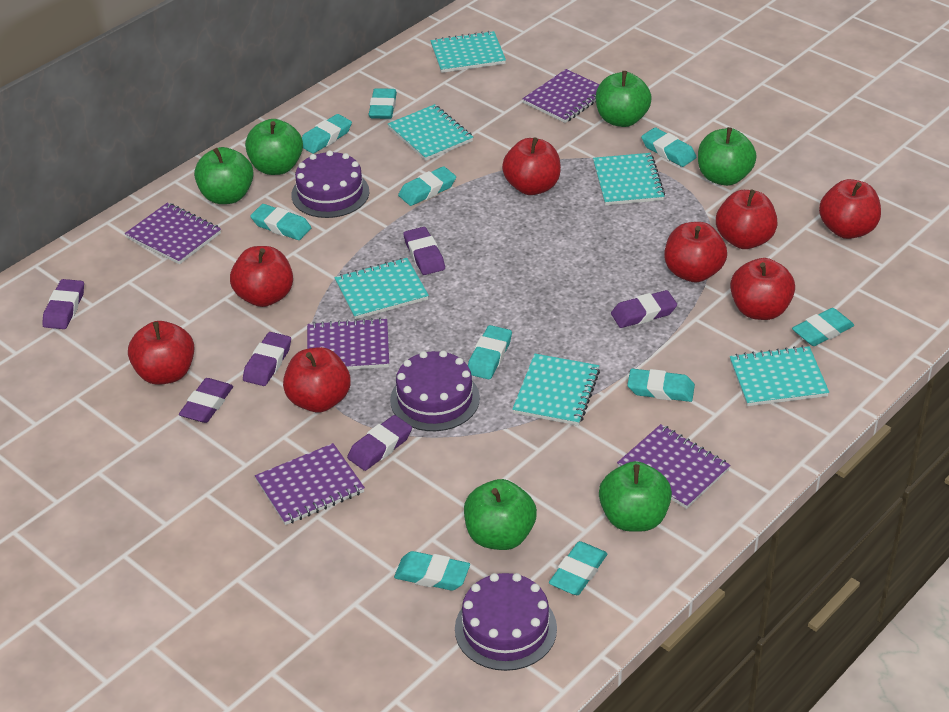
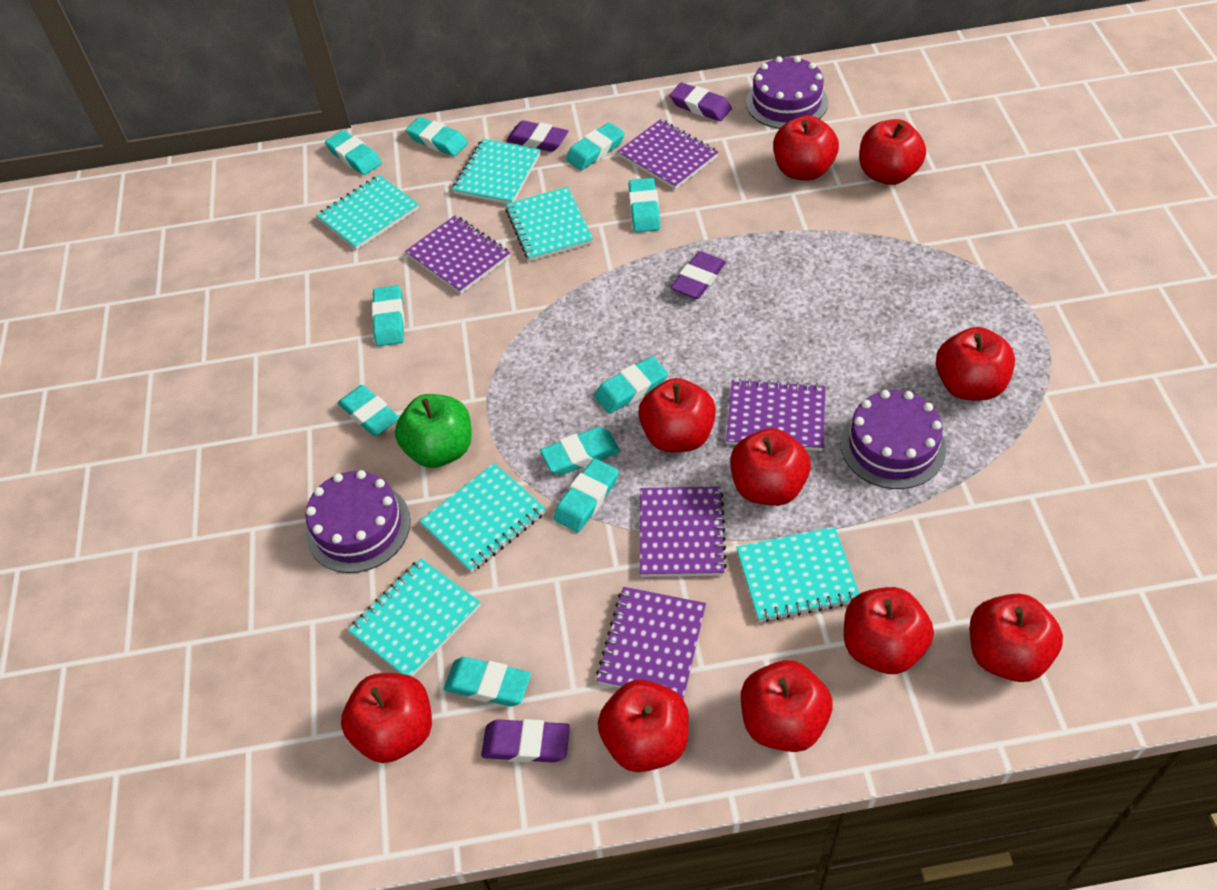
green apple: [194,147,254,204] [245,119,303,175] [464,479,537,550] [596,71,652,127] [599,461,672,532] [698,127,757,186] = 6 -> [395,394,472,468] = 1
purple eraser: [42,279,84,329] [179,378,233,423] [243,332,291,386] [347,415,412,471] [403,227,445,275] [611,290,677,328] = 6 -> [481,719,570,763] [506,120,568,152] [670,83,732,121] [671,251,726,299] = 4
red apple: [128,321,195,385] [230,246,293,307] [283,347,351,412] [502,137,561,195] [665,222,727,282] [716,189,778,249] [730,258,795,320] [819,179,881,239] = 8 -> [341,673,432,763] [598,680,689,772] [638,378,716,452] [730,428,811,506] [741,660,833,752] [773,116,839,181] [844,587,934,674] [859,119,926,185] [936,327,1015,401] [970,593,1063,682] = 10

